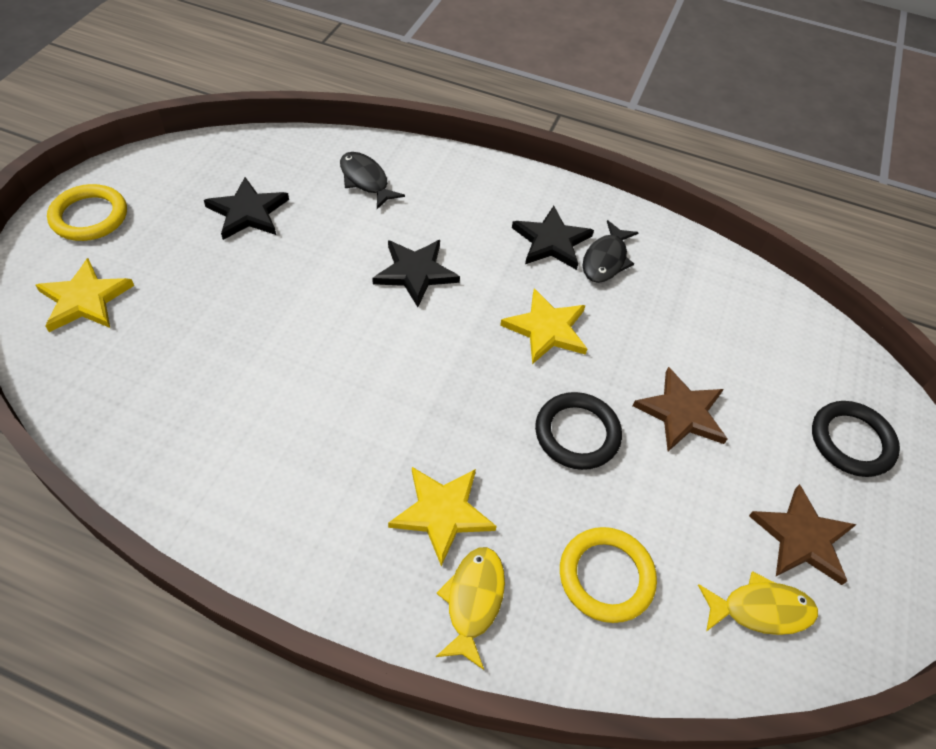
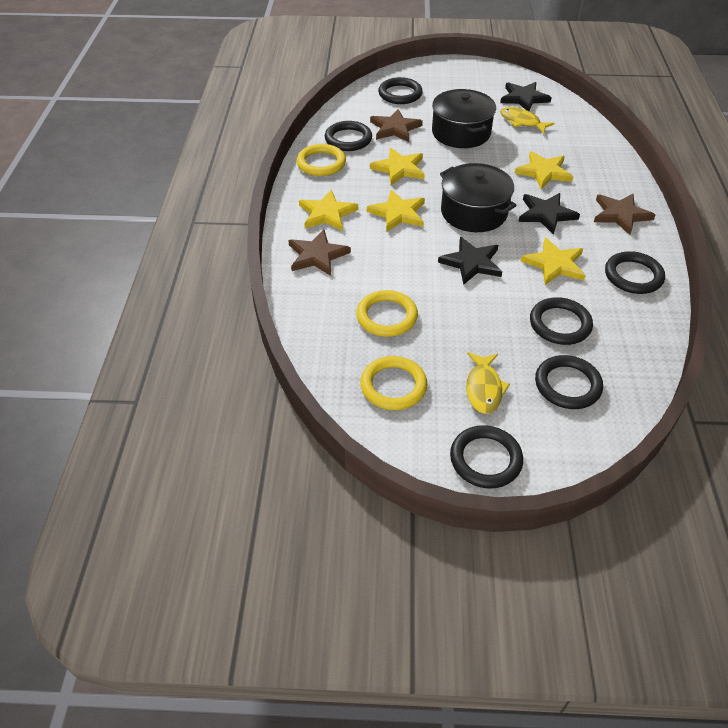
black fish: [340,152,405,209] [582,220,639,283] = 2 -> none = 0
black pot: none = 0 -> [432,89,496,148] [440,163,517,232] = 2
black ring: [535,392,622,470] [812,401,900,477] = 2 -> [325,121,372,151] [378,77,423,104] [450,425,523,489] [530,297,593,345] [535,355,603,409] [605,251,665,294] = 6
brown star: [633,367,728,451] [749,484,857,585] = 2 -> [288,230,351,276] [370,109,423,142] [594,194,655,235] = 3
yellow ring: [47,184,127,241] [560,527,657,623] = 2 -> [296,144,346,176] [356,290,418,337] [360,356,427,410] = 3
yellow star: [35,258,134,332] [388,467,497,566] [500,289,587,364] = 3 -> [299,190,358,231] [367,190,425,232] [370,148,425,185] [515,151,573,189] [521,238,586,285] = 5

